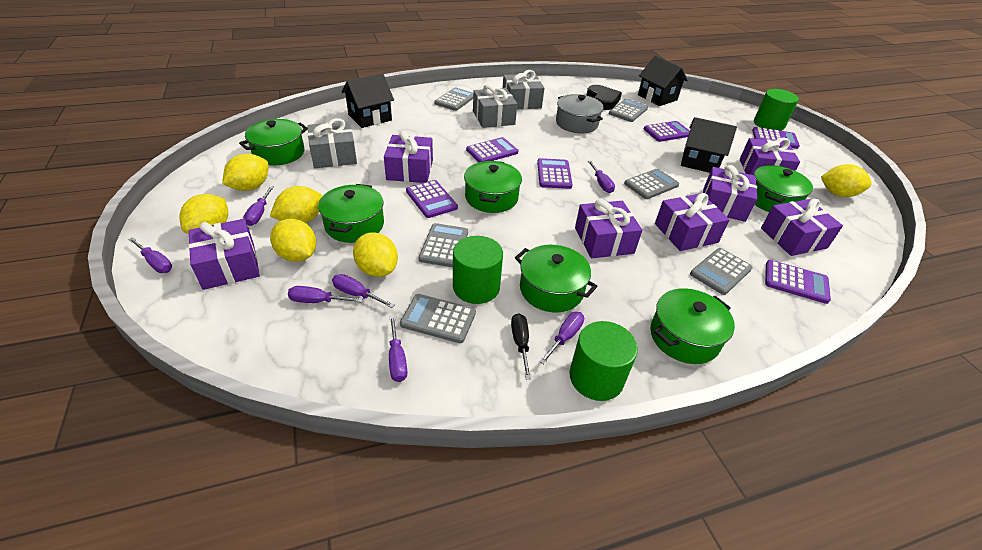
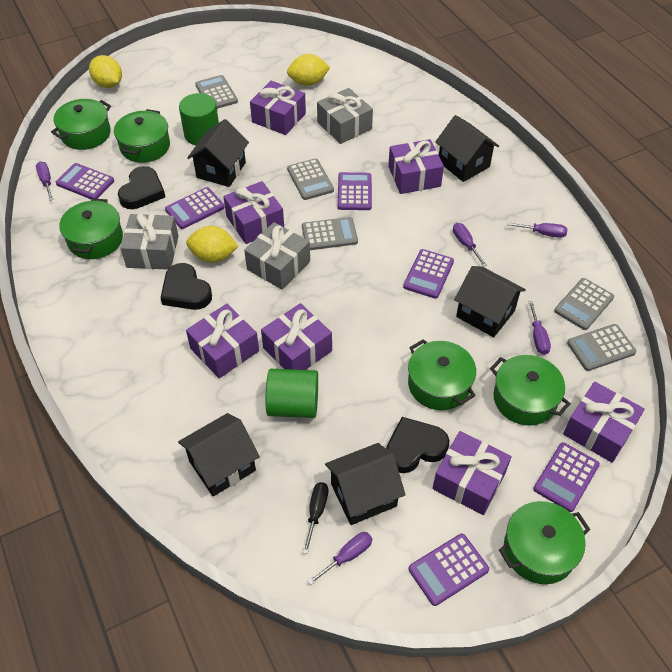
black heart: [586,85,622,110] = 1 -> [118,166,165,209] [161,263,212,310] [386,417,450,473] = 3
black house: [342,73,394,128] [638,56,688,106] [681,117,737,173] = 3 -> [178,413,260,496] [187,119,249,187] [325,443,406,525] [435,115,499,182] [454,266,526,337] = 5
green cylinder: [453,236,503,304] [569,321,638,401] [754,89,799,131] = 3 -> [179,93,219,145] [265,369,318,418] = 2
grey calculator: [400,294,476,343] [418,223,468,267] [434,87,473,111] [609,99,648,122] [624,169,679,199] [690,248,753,295] = 6 -> [195,75,238,109] [287,158,334,200] [302,217,358,250] [554,278,614,330] [567,324,637,371] = 5
grey pot: [556,94,603,133] = 1 -> none = 0
purple screwdriver: [128,237,172,273] [243,186,274,226] [288,286,363,303] [332,274,395,308] [389,316,407,382] [539,312,584,364] [588,160,615,193] = 7 -> [36,161,53,201] [307,532,372,585] [453,223,487,267] [507,222,567,238] [528,301,551,355] = 5
yellow lemon: [179,194,228,234] [222,154,269,191] [270,186,322,223] [270,219,316,262] [353,233,398,277] [821,164,872,197] = 6 -> [89,55,122,88] [186,226,239,263] [287,54,330,86] = 3

